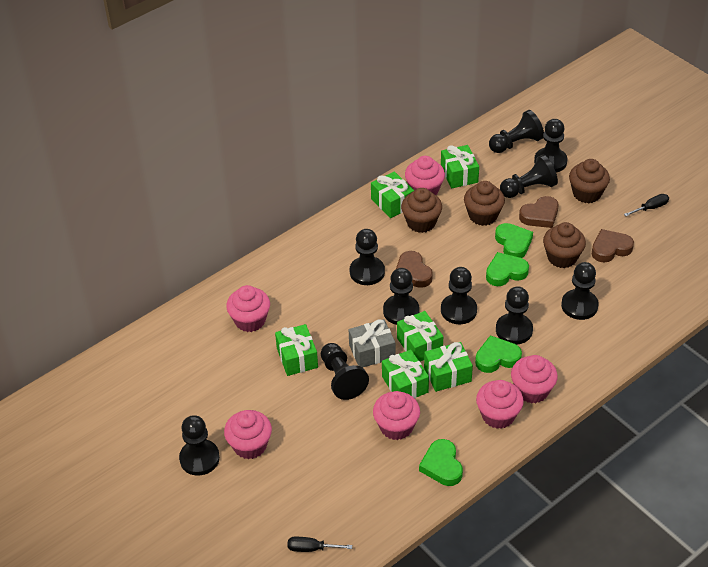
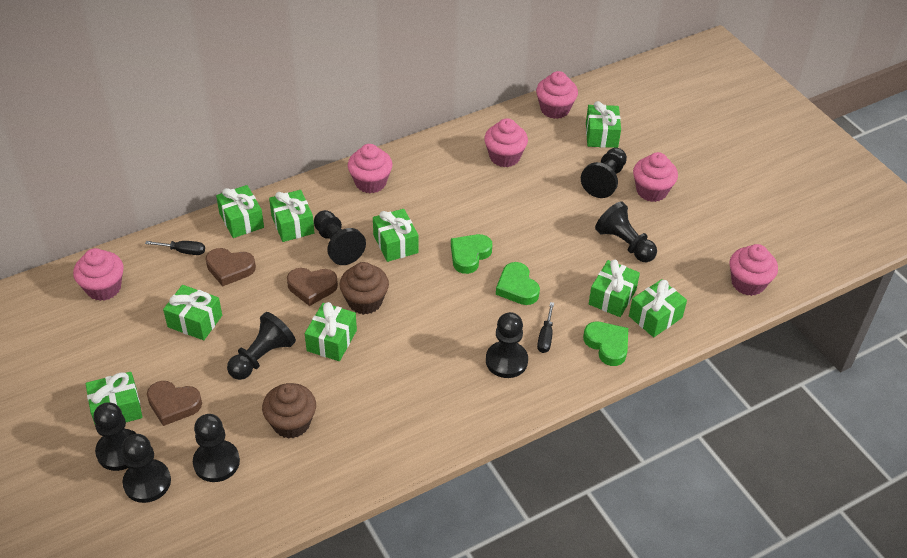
black pawn: [179,415,220,476] [321,343,369,400] [350,229,385,285] [383,268,420,325] [441,267,477,324] [489,110,544,153] [496,286,533,345] [500,155,558,198] [534,119,568,172] [561,262,599,320] = 10 -> [93,402,137,471] [122,434,171,503] [193,414,240,482] [227,312,296,380] [314,210,366,265] [486,312,528,378] [581,148,627,198] [595,201,657,262] = 8
brown cupcake: [401,188,442,233] [464,181,505,226] [543,222,586,268] [569,159,610,203] = 4 -> [262,383,316,439] [340,262,389,315] = 2
green gift: [275,324,318,376] [371,171,414,218] [382,350,429,399] [397,311,443,361] [424,342,473,392] [441,145,479,188] = 6 -> [86,372,143,424] [163,285,222,340] [216,185,264,238] [269,190,314,242] [305,302,357,361] [373,209,418,262] [586,101,621,148] [589,260,640,317] [629,279,687,337] = 9
green heart: [419,439,463,486] [475,335,522,373] [486,252,529,286] [495,223,533,258] = 4 -> [451,234,492,274] [496,262,540,305] [583,322,628,366] = 3
grey gift: [349,319,395,368] = 1 -> none = 0

